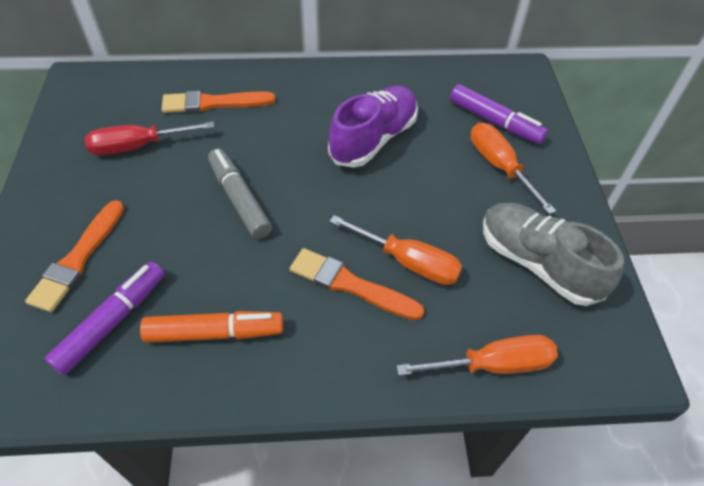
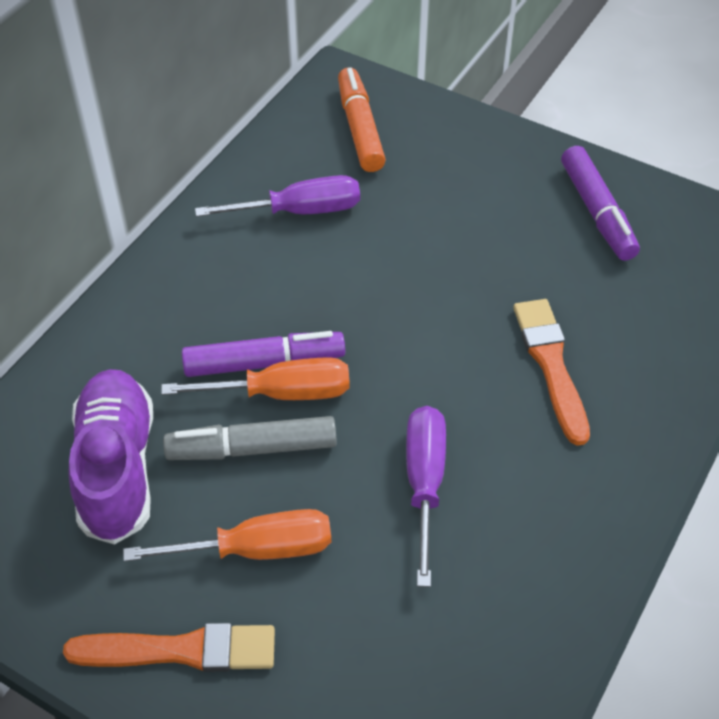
grey shoe: [483,202,624,306] = 1 -> none = 0
orange brush: [25,200,124,312] [162,91,275,113] [290,248,424,320] = 3 -> [63,623,275,672] [513,299,590,446] = 2
orange screwdriver: [329,215,462,285] [396,335,558,376] [471,123,556,214] = 3 -> [123,509,331,562] [161,357,350,400] = 2
purple screwdriver: none = 0 -> [195,175,360,217] [406,406,446,587] = 2
red screwdriver: [85,121,214,156] = 1 -> none = 0

